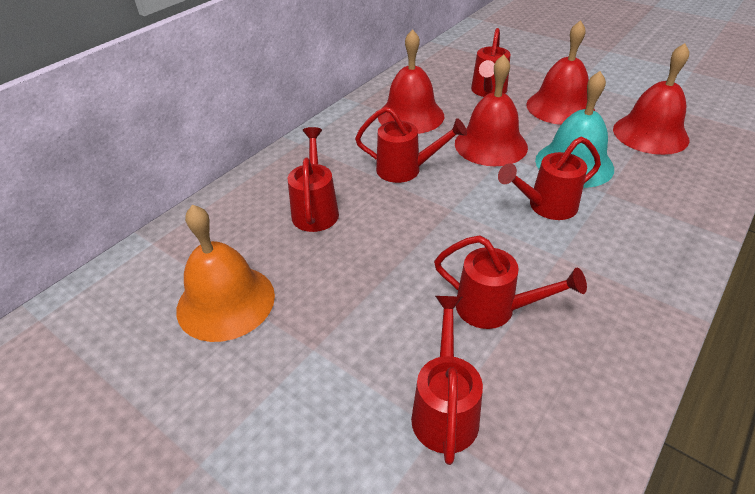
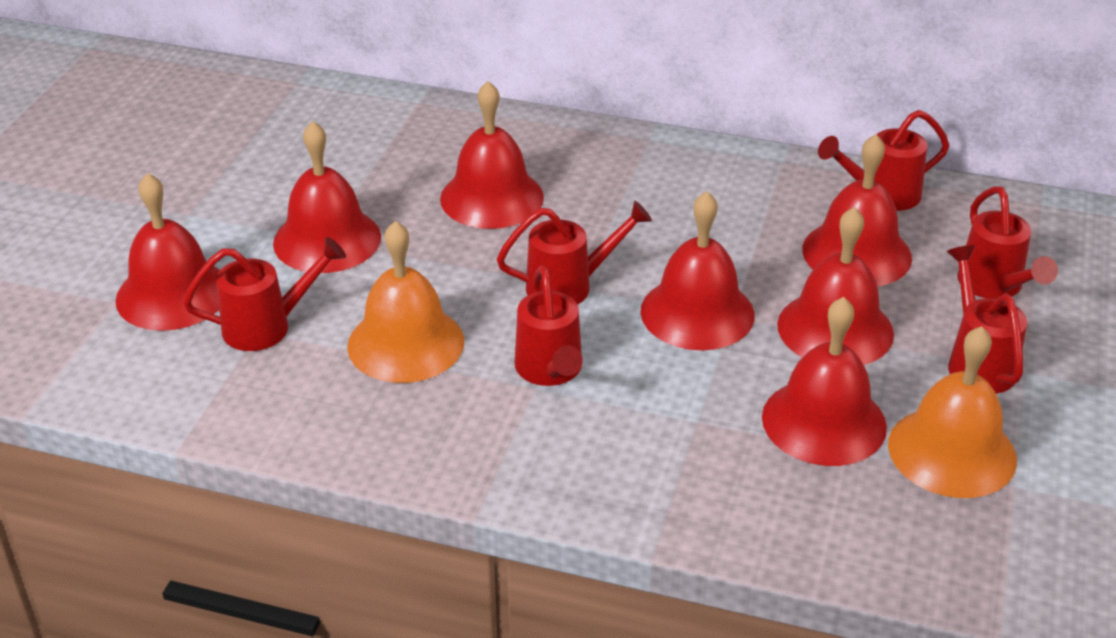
orange bell: [176,205,275,342] = 1 -> [347,221,464,383] [888,326,1017,498] = 2
red bell: [378,29,444,134] [455,54,528,166] [526,20,595,125] [613,43,689,155] = 4 -> [115,173,220,331] [273,121,381,273] [440,81,544,229] [641,191,755,351] [762,297,887,466] [777,207,894,365] [802,134,912,287] = 7
turquoise bell: [535,71,614,188] = 1 -> none = 0

